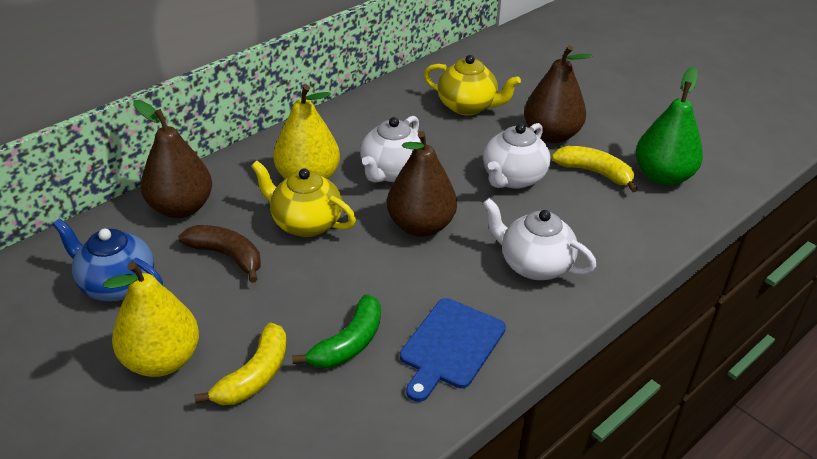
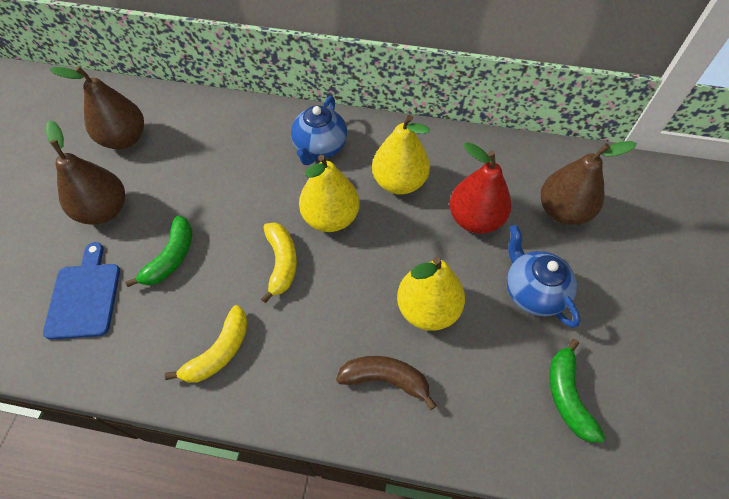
blue teapot: [53,218,163,301] = 1 -> [291,96,347,165] [507,225,581,328] = 2
green banana: [292,294,381,368] = 1 -> [125,216,192,287] [549,339,605,443] = 2
green pear: [636,67,703,186] = 1 -> none = 0
red pear: none = 0 -> [450,142,512,234] = 1
white teapot: [360,116,421,183] [483,123,551,189] [483,198,597,280] = 3 -> none = 0
yellow pear: [103,262,199,377] [273,85,340,179] = 2 -> [299,154,360,232] [372,115,430,195] [397,256,465,331] = 3
yellow teapot: [251,161,356,237] [424,55,521,115] = 2 -> none = 0

